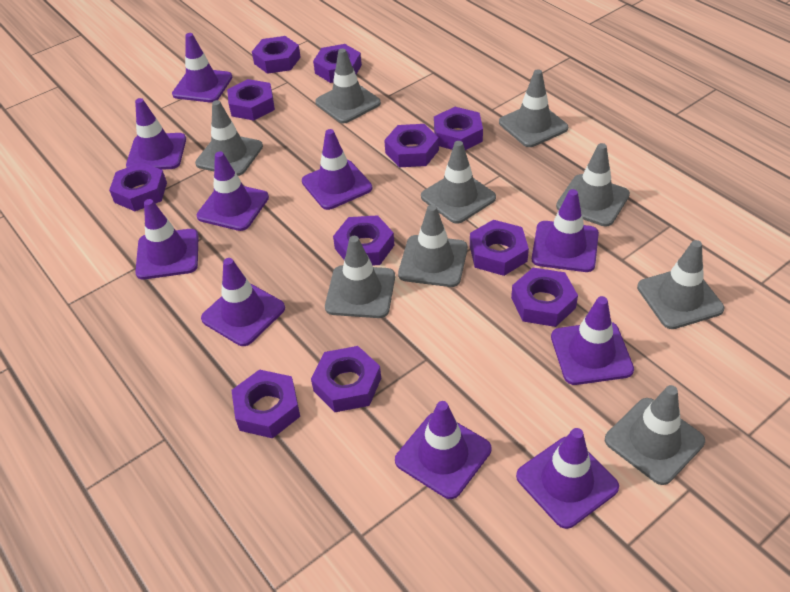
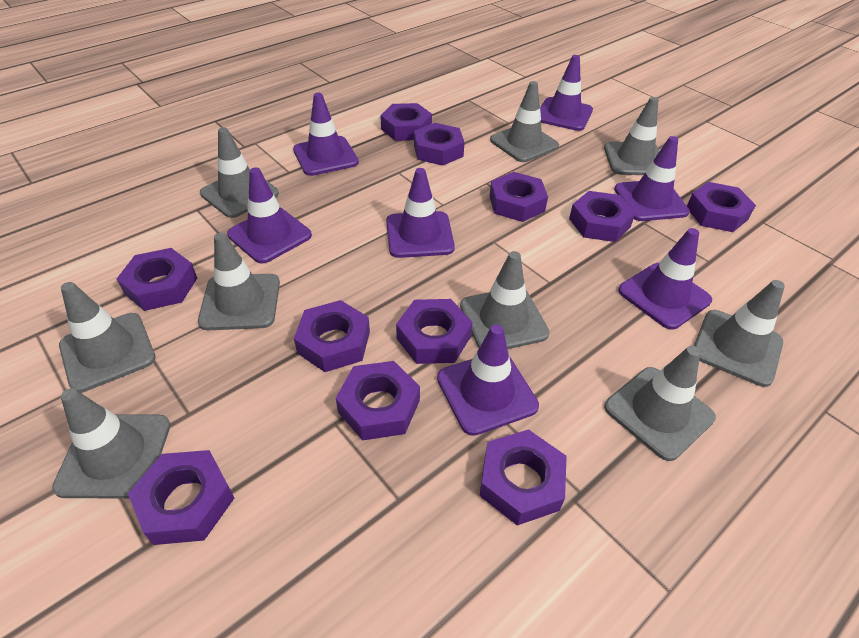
purple traffic cone: [126,98,186,170] [135,199,198,279] [172,33,232,102] [197,151,269,231] [201,258,285,346] [302,129,372,210] [395,401,491,499] [516,428,619,529] [532,189,599,272] [551,296,634,385] = 10 -> [227,167,312,264] [293,93,359,176] [386,168,455,258] [437,324,539,436] [540,55,593,131] [614,136,690,221] [618,228,712,330] = 7

